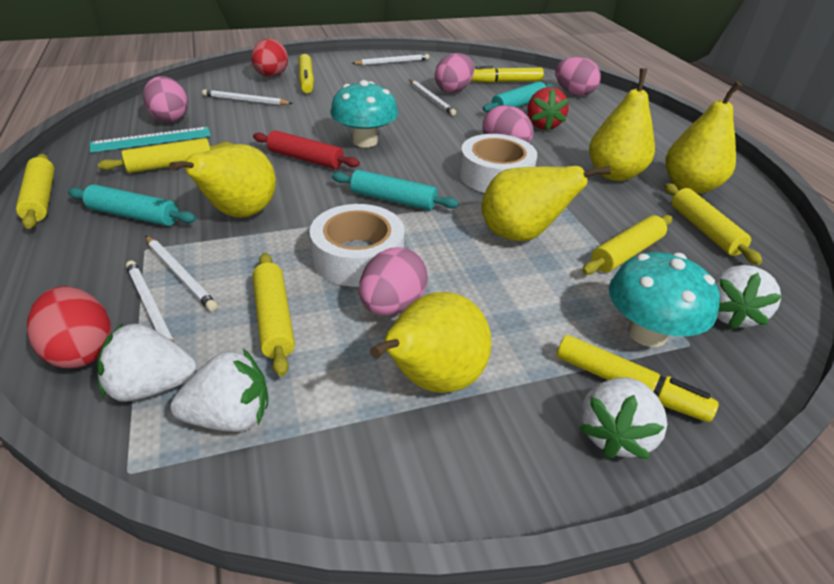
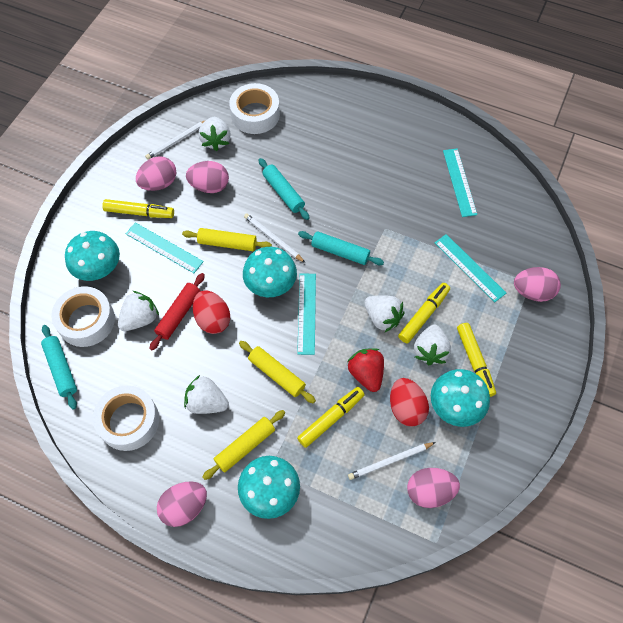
turquoise mushroom: [330,80,398,147] [609,252,720,347] = 2 -> [65,231,120,281] [238,456,300,519] [243,247,297,297] [431,369,490,427] = 4
turquoise ruler: [90,127,211,153] = 1 -> [126,222,204,273] [297,274,316,355] [435,234,506,302] [443,149,477,217] = 4
white pencil: [126,260,174,342] [145,236,218,311] [202,89,293,105] [352,54,429,65] [409,79,456,116] = 5 -> [145,120,206,160] [244,213,305,263] [348,442,436,480] = 3
white strawberry: [97,323,197,402] [170,349,268,432] [579,377,667,459] [714,265,782,330] = 4 -> [118,291,159,331] [184,375,229,414] [199,117,230,151] [364,295,404,332] [414,324,451,365] = 5
white tape: [309,204,404,287] [459,134,537,193] = 2 -> [51,286,115,347] [93,385,159,451] [229,83,280,134] = 3
yellow marker: [299,54,314,93] [471,66,544,83] [557,335,719,422] = 3 -> [102,199,174,218] [297,387,365,448] [398,283,450,343] [457,323,496,397] = 4
yellow pear: [169,144,276,218] [370,292,491,393] [481,166,610,241] [589,68,655,181] [666,81,742,194] = 5 -> none = 0
yellow rolling pin: [16,154,55,229] [98,138,233,173] [253,253,295,377] [582,215,673,274] [664,183,763,265] = 5 -> [182,228,272,251] [203,410,285,480] [239,341,316,404] = 3

